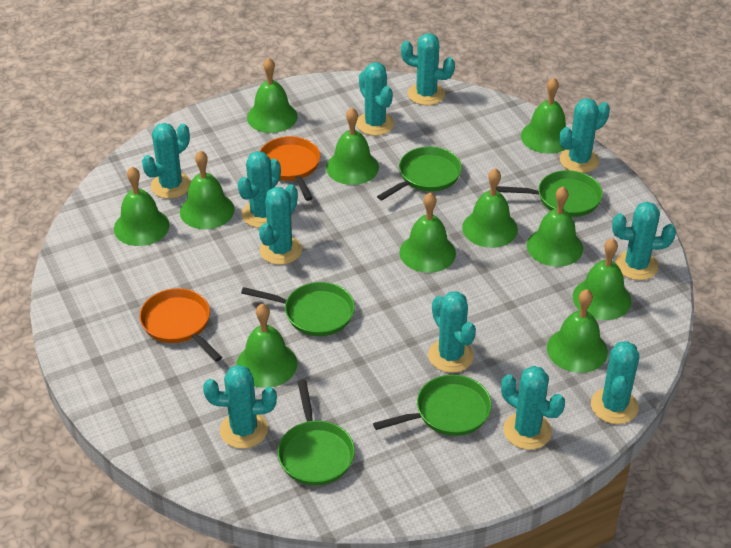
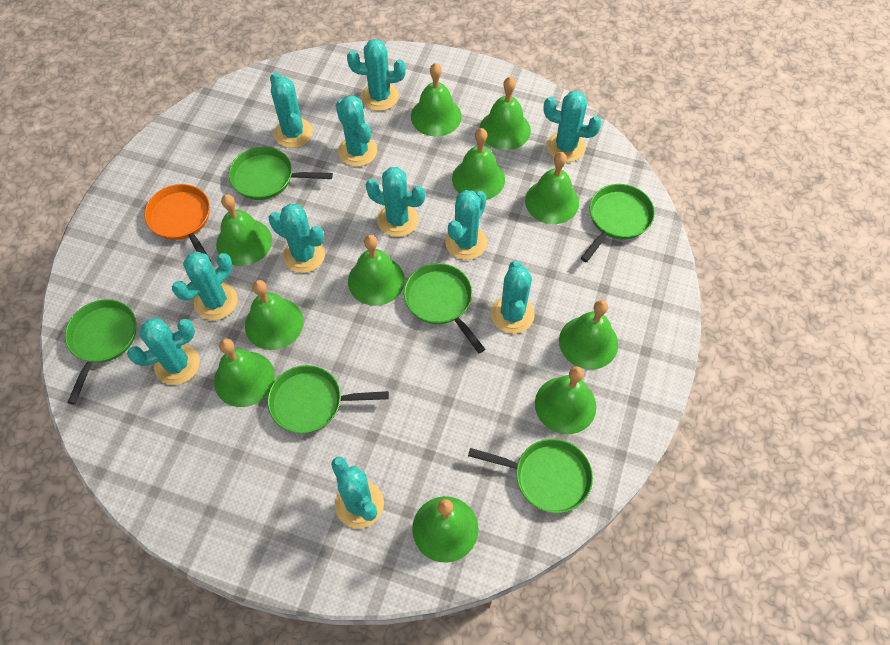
green pan: [241,282,355,336] [278,380,355,485] [373,375,492,436] [377,147,462,201] [497,170,603,217] = 5 -> [65,299,136,404] [229,147,333,200] [268,365,389,433] [404,263,485,353] [468,439,593,513] [581,184,655,263] = 6
orange pan: [139,288,222,362] [259,136,320,201] = 2 -> [144,184,211,262] = 1

